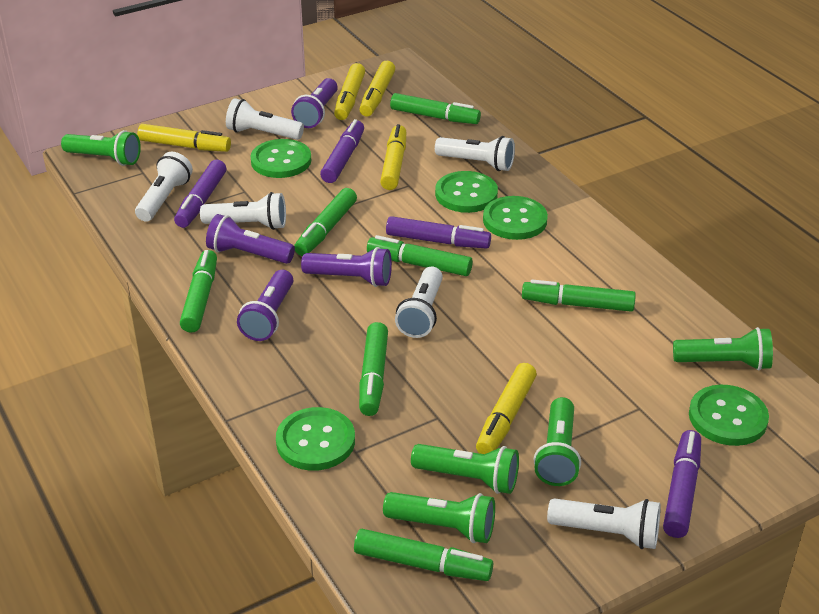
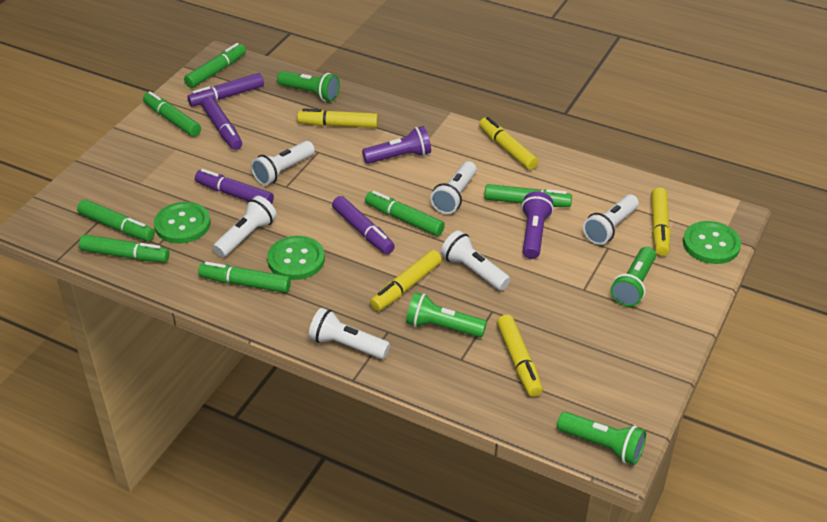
green button: [251,139,311,178] [276,407,355,471] [435,171,498,213] [483,196,548,240] [689,385,769,446] = 5 -> [154,202,210,244] [267,236,325,280] [683,221,741,264] = 3
green flashlight: [61,130,141,166] [383,492,495,543] [411,444,519,494] [534,397,581,486] [673,327,773,370] = 5 -> [277,71,340,101] [406,292,487,338] [557,412,646,465] [611,247,656,307] = 4
purple flashlight: [206,214,295,264] [237,270,293,341] [291,78,338,128] [301,247,392,287] = 4 -> [362,126,431,164] [521,192,554,259] = 2

